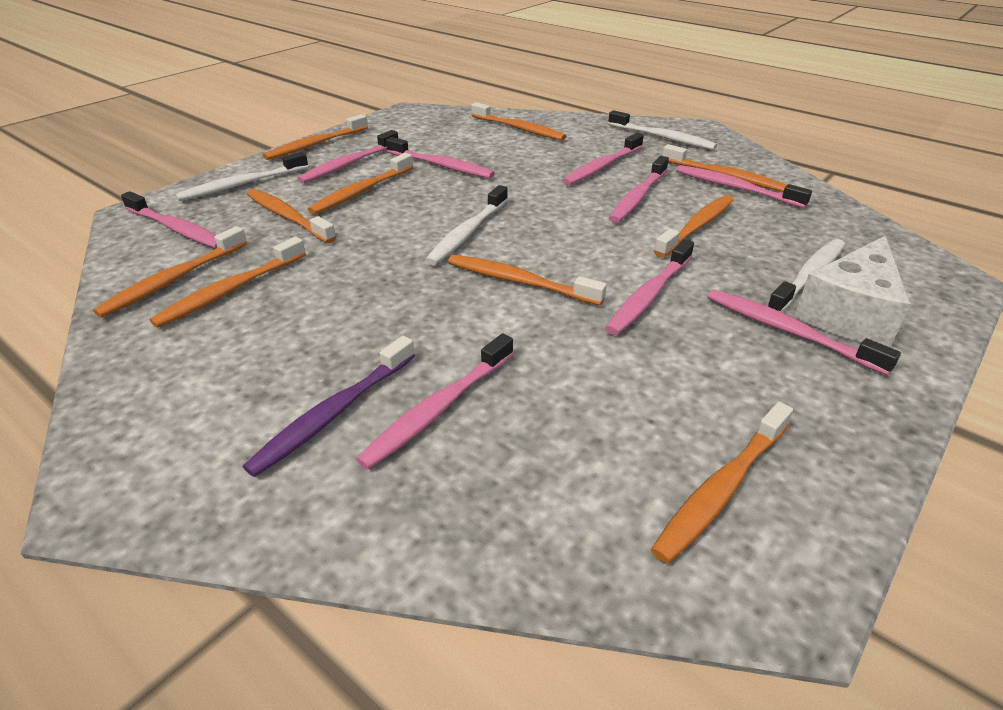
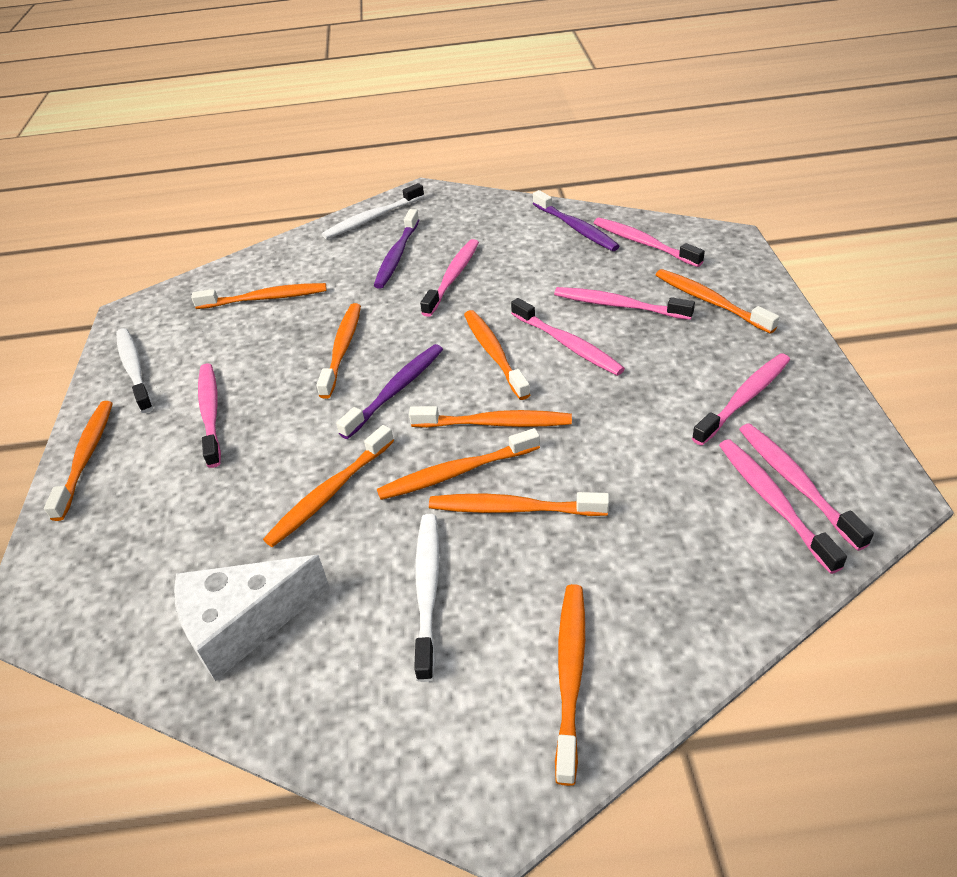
pink toothbrush: [121,191,217,248] [297,130,398,183] [356,334,513,469] [386,137,495,178] [562,133,644,185] [605,239,694,335] [609,156,669,223] [676,165,812,208] [708,289,901,375] = 9 -> [198,363,221,468] [420,239,479,317] [511,298,625,376] [554,287,695,320] [594,218,705,267] [692,353,790,445] [719,439,847,574] [739,424,874,551] = 8
purple toothbrush: [243,336,415,477] = 1 -> [336,344,443,439] [374,209,419,289] [533,190,620,251] = 3
white toothbrush: [175,152,308,201] [425,185,508,265] [608,110,717,150] [768,239,845,312] = 4 -> [116,328,153,413] [322,183,424,239] [414,514,440,682] = 3

